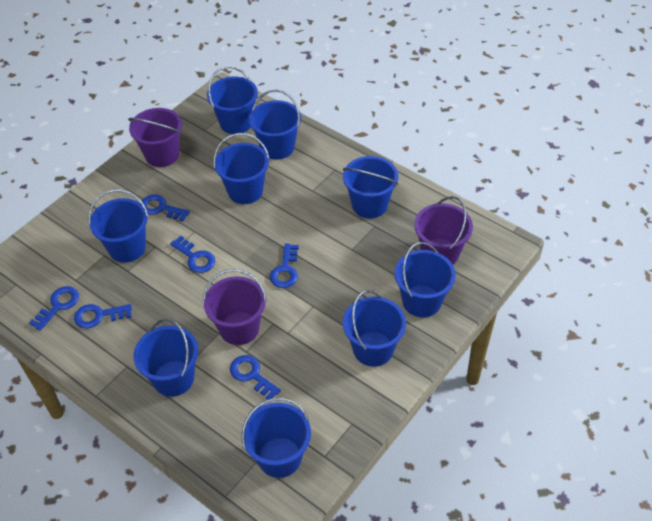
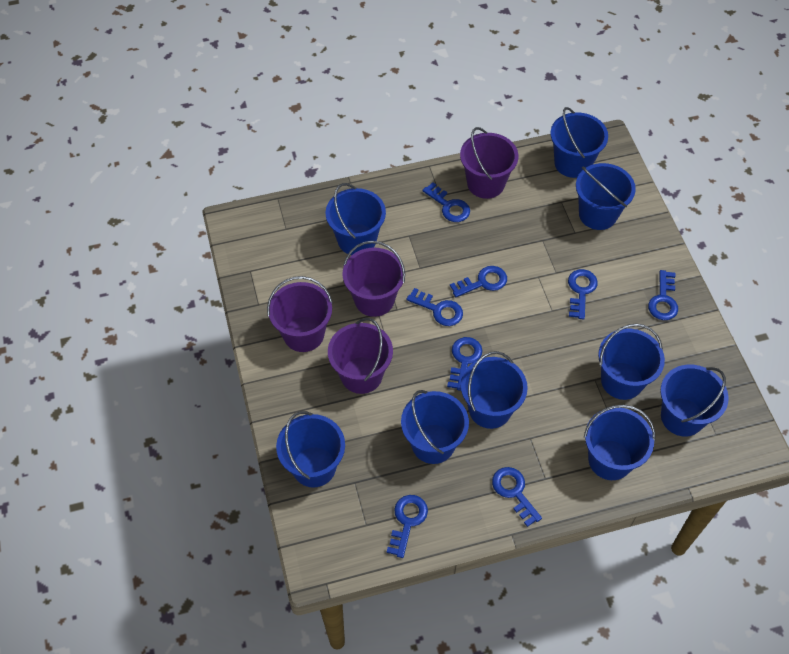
blue key: [29,286,79,331] [74,304,132,329] [142,194,190,221] [170,236,215,273] [230,355,281,400] [270,244,299,288] = 6 -> [387,495,428,558] [406,288,463,326] [422,182,470,222] [447,337,483,391] [450,266,507,297] [492,467,542,527] [568,269,598,319] [648,270,678,320] = 8
purple bucket: [128,108,182,167] [203,269,267,345] [414,196,473,265] = 3 -> [267,276,333,352] [328,318,393,394] [342,241,405,317] [460,127,518,199] = 4

